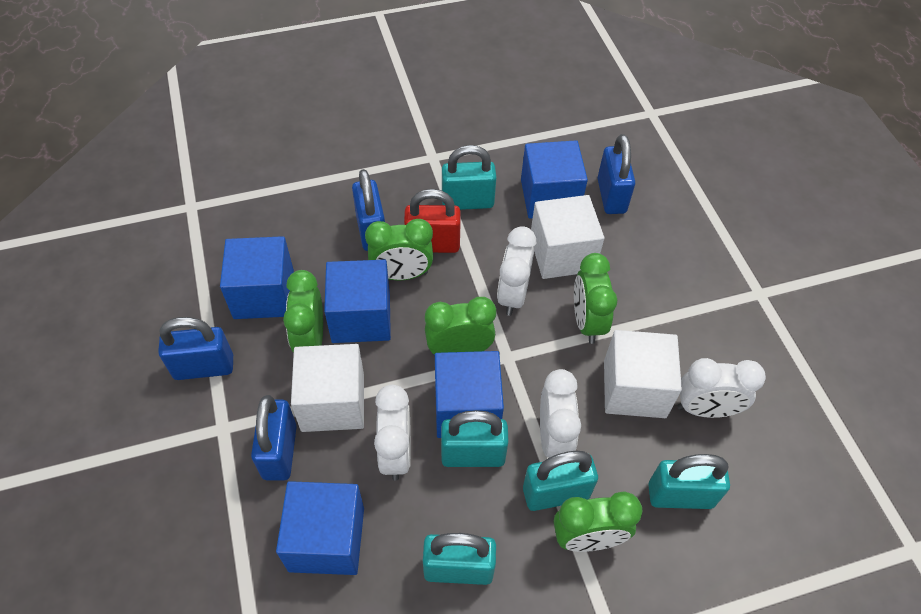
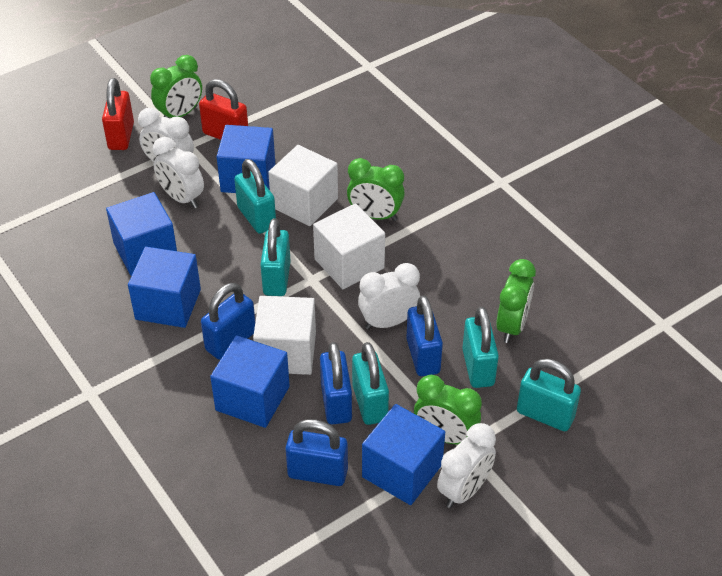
green clock: [283,270,323,353] [365,219,433,280] [425,297,496,357] [554,491,643,552] [574,253,617,344] = 5 -> [150,55,202,118] [347,158,405,221] [414,375,482,445] [496,259,536,343] = 4
red padlock: [404,189,461,253] = 1 -> [102,78,134,150] [199,79,248,140] = 2

